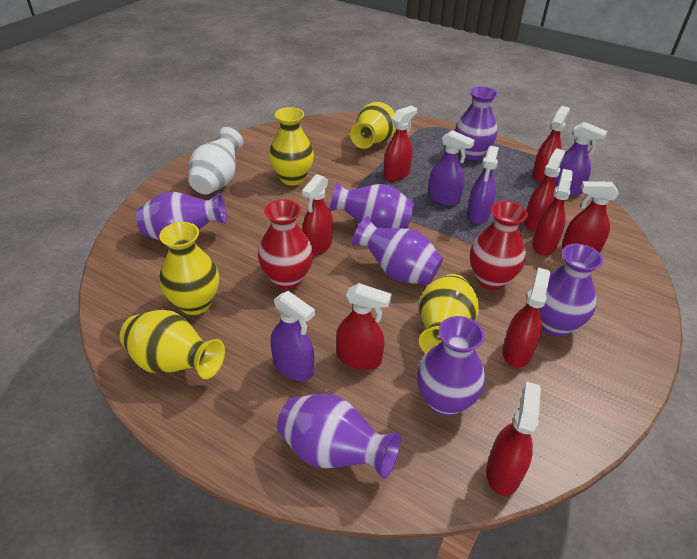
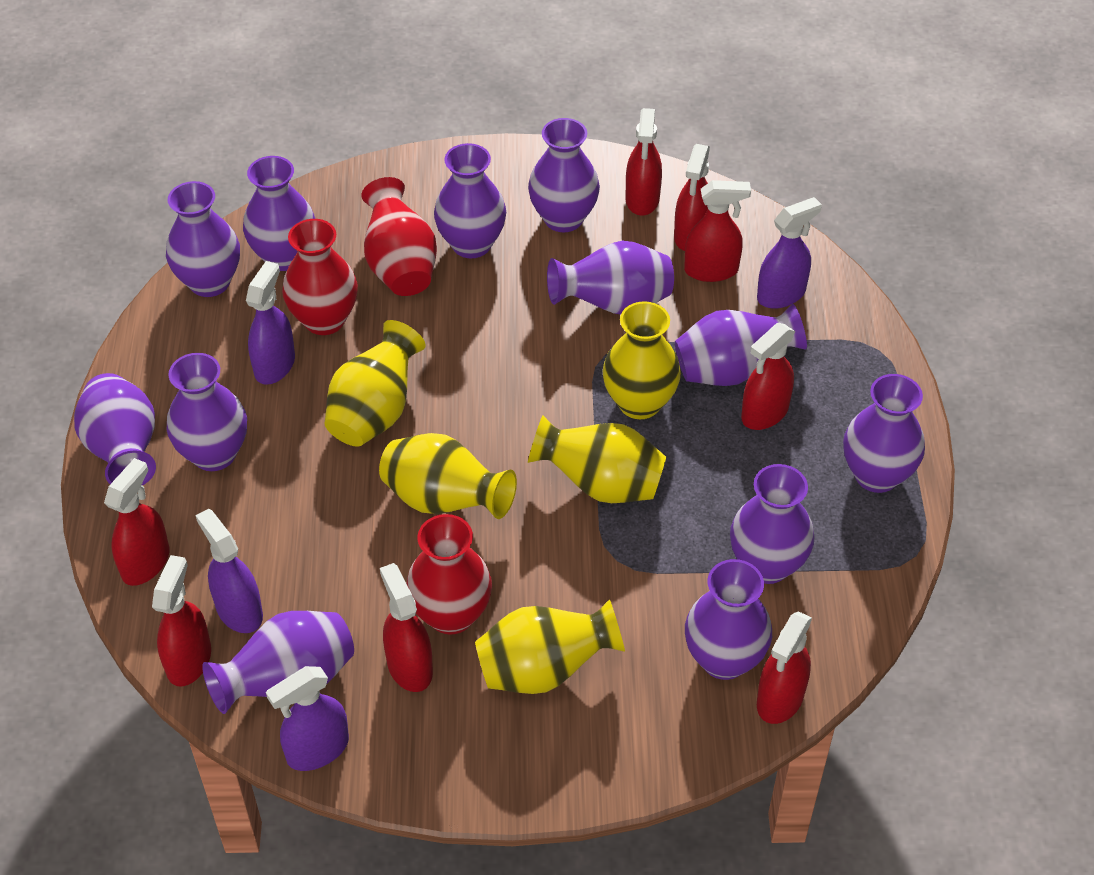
purple vase: [136,192,227,241] [277,394,401,479] [330,182,414,229] [352,216,443,285] [417,316,485,416] [455,86,498,160] [540,244,603,337] = 7 -> [74,373,156,486] [166,181,240,297] [167,353,247,471] [202,611,354,714] [243,156,315,271] [434,143,506,258] [528,118,600,232] [547,241,674,314] [675,304,807,386] [685,559,772,680] [730,464,814,584] [843,374,925,493] = 12
red spray bottle: [302,174,333,256] [336,283,392,370] [384,105,417,181] [486,382,541,496] [502,267,550,368] [524,148,565,231] [532,106,570,182] [532,169,573,256] [562,181,619,253] = 9 -> [104,458,169,586] [152,555,211,686] [380,563,433,692] [626,108,662,216] [674,144,710,251] [684,180,751,282] [741,323,795,430] [757,611,812,724] = 8
red vase: [258,199,313,290] [470,201,528,290] = 2 -> [282,219,358,335] [361,177,437,296] [406,514,492,634] = 3
white vase: [188,127,244,195] = 1 -> none = 0

